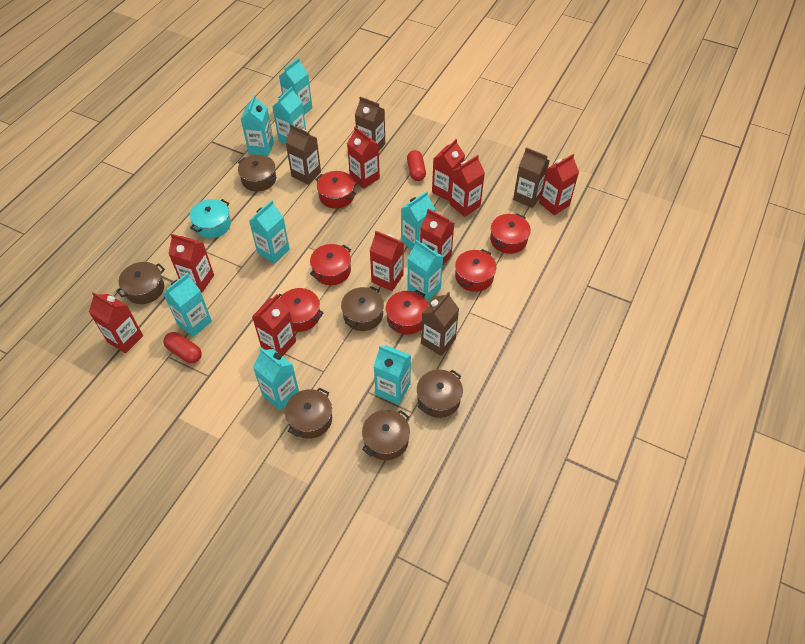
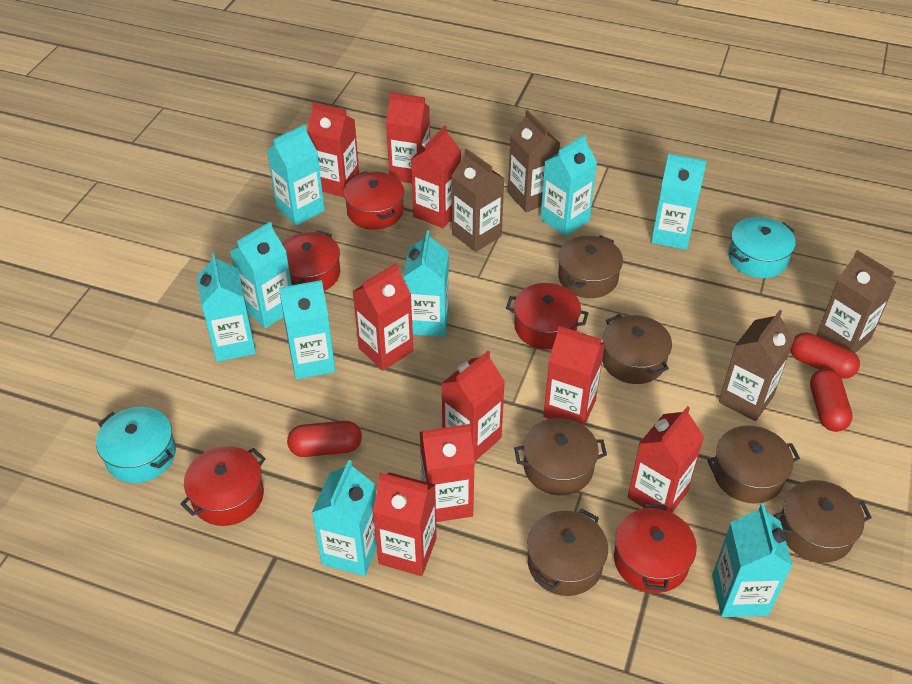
red capsule: [163,332,202,363] [407,150,426,181] = 2 -> [287,421,362,457] [790,333,860,379] [810,368,853,432] = 3
red pot: [278,288,324,332] [310,244,351,285] [315,171,357,209] [386,290,428,335] [455,249,496,292] [490,214,531,254] = 6 -> [180,446,266,526] [282,231,340,291] [344,171,404,230] [506,283,588,349] [614,503,697,593] = 5
turquoise pot: [190,199,231,238] = 1 -> [96,407,176,483] [728,217,796,278] = 2

